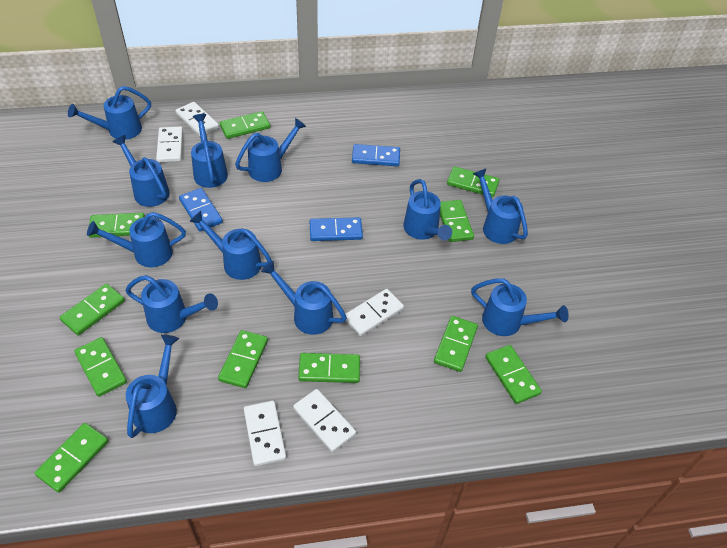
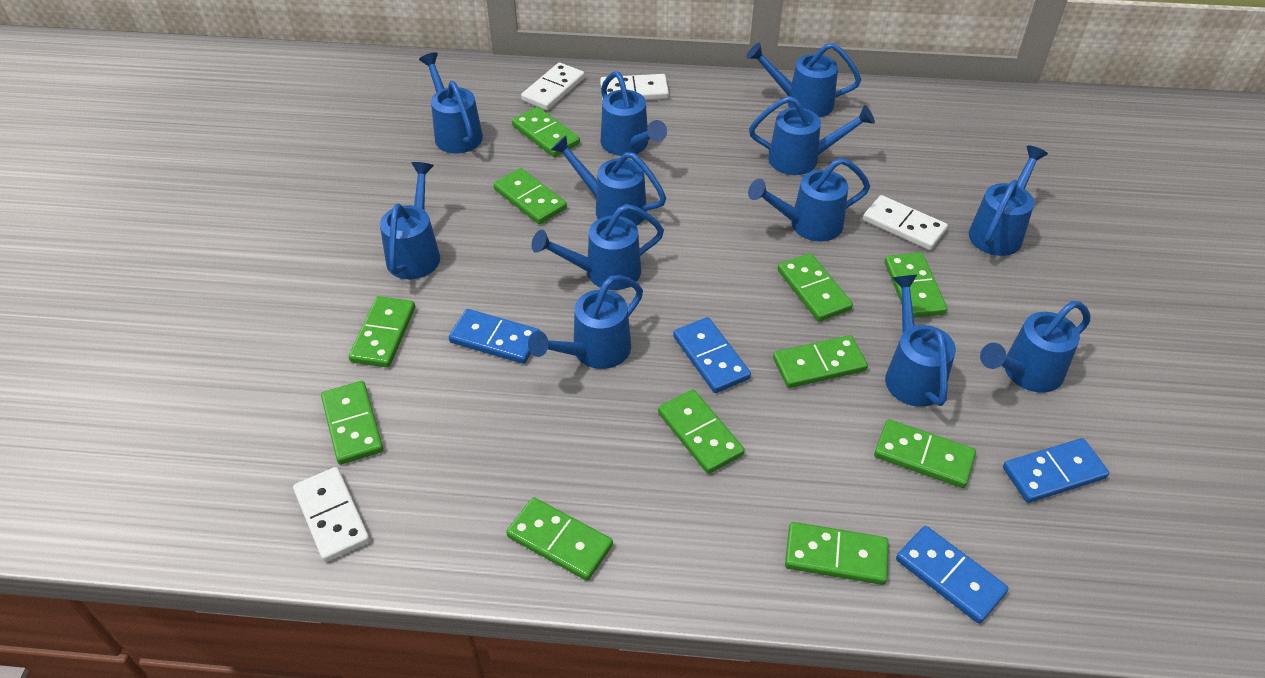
blue domino: [179,188,223,232] [310,217,363,241] [352,144,400,166] = 3 -> [449,309,540,364] [673,317,751,393] [896,526,1009,624] [1003,438,1109,503] = 4
white domino: [156,127,183,163] [175,102,219,136] [244,401,286,466] [293,389,356,452] [345,289,404,336] = 5 -> [293,467,370,562] [521,62,585,110] [600,74,669,100] [863,195,948,250] = 4

